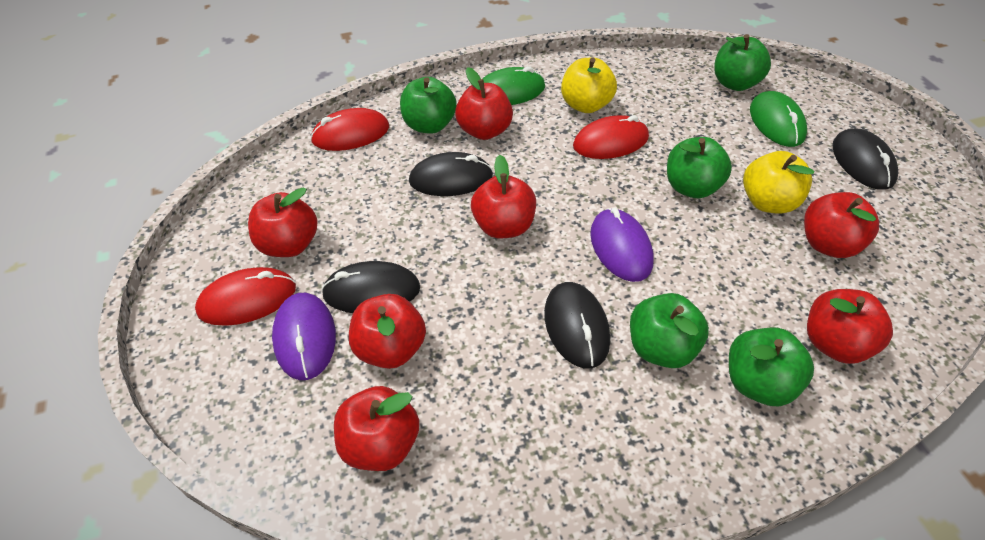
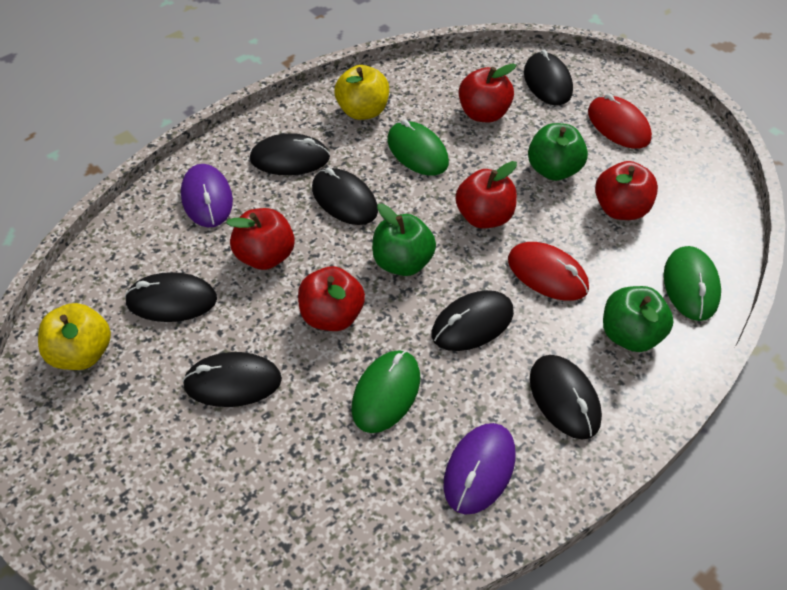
black mouse: [321,261,420,313] [409,152,493,196] [544,282,610,368] [832,128,898,190] = 4 -> [125,272,217,322] [182,352,282,407] [250,133,330,175] [312,167,378,225] [432,290,514,351] [524,49,573,105] [530,355,602,440] = 7
green apple: [400,77,457,134] [630,293,709,368] [667,137,732,198] [714,34,771,91] [729,328,814,406] = 5 -> [372,203,436,276] [528,123,588,181] [603,286,673,352] = 3
green mouse: [483,66,545,105] [750,91,807,147] = 2 -> [351,350,420,433] [387,119,449,176] [664,246,721,321] = 3
red apple: [248,188,317,257] [334,386,419,471] [349,294,426,369] [455,67,513,140] [471,155,536,238] [804,192,879,258] [807,289,893,364] = 7 -> [226,208,295,270] [298,266,365,331] [456,161,517,229] [459,63,516,122] [595,161,658,220] = 5
red mouse: [195,267,296,326] [310,108,389,151] [573,115,649,159] = 3 -> [508,242,589,301] [588,94,652,149] = 2

